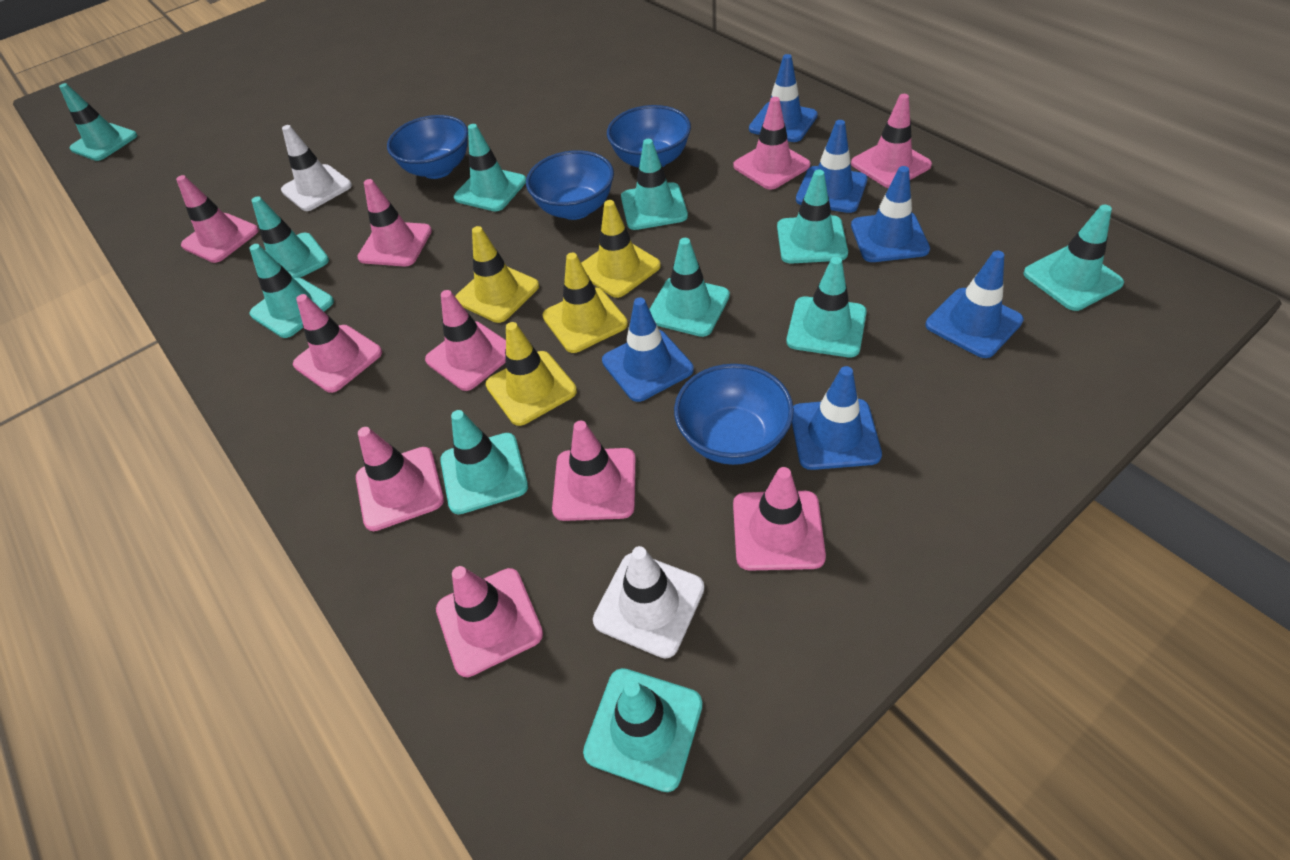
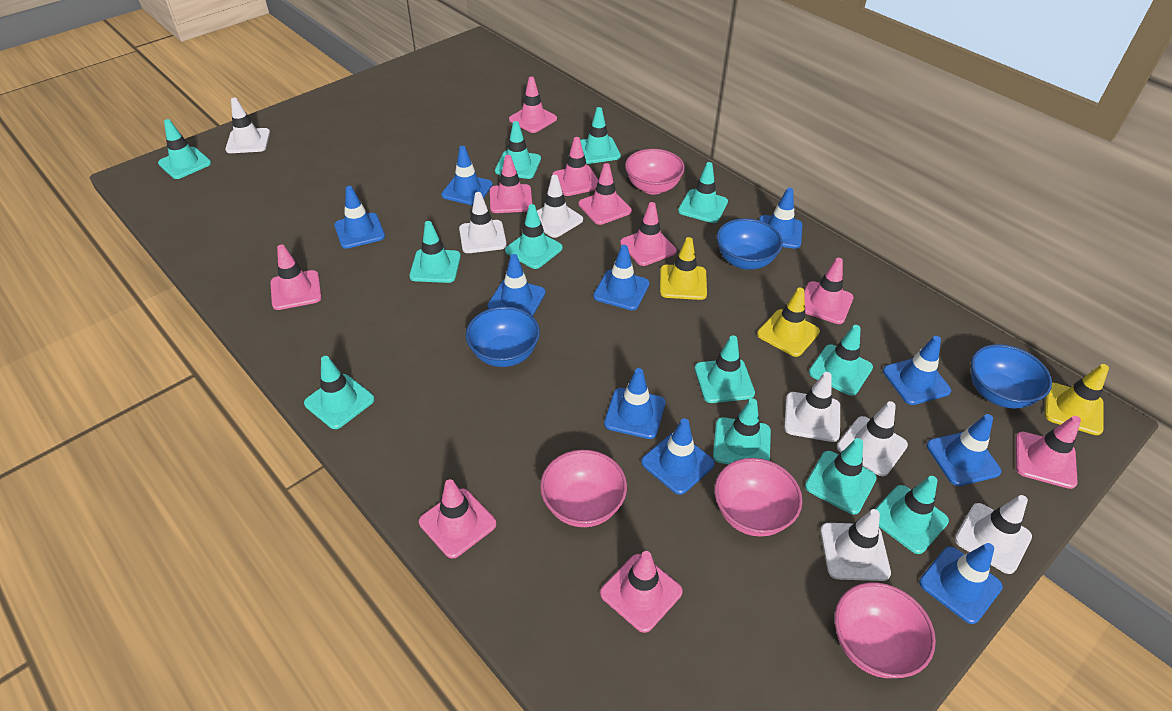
blue bowl: [387,115,468,179] [526,150,614,220] [607,105,691,168] [674,364,794,465] = 4 -> [466,307,540,367] [717,218,783,270] [971,344,1052,409] = 3
blue traffic cone: [602,297,694,402] [749,54,818,142] [792,366,882,470] [796,120,868,213] [851,166,930,262] [925,251,1024,358] = 6 -> [334,186,385,249] [441,146,493,205] [488,254,546,316] [593,245,649,310] [604,368,665,439] [641,418,715,495] [759,187,802,249] [883,336,951,405] [919,543,1003,624] [927,414,1002,486] = 10
pink bowl: none = 0 -> [540,450,627,527] [625,149,685,195] [714,458,802,536] [834,582,936,678] = 4
turquoise traffic cone: [59,83,137,161] [249,244,334,338] [251,196,329,278] [440,410,528,514] [454,124,526,211] [583,668,703,792] [621,139,688,230] [649,238,730,337] [777,170,848,264] [786,257,867,357] [1023,205,1124,311] = 11 -> [158,119,211,179] [304,356,375,429] [409,221,461,283] [495,121,541,179] [505,204,563,269] [580,107,621,164] [678,162,728,223] [695,335,755,403] [713,398,771,464] [805,438,877,514] [809,325,873,396] [875,476,949,554] = 12
white traffic cone: [281,125,352,211] [593,546,704,658] = 2 -> [225,98,270,153] [459,192,507,253] [537,175,583,238] [784,372,840,442] [820,509,891,581] [837,401,908,476] [955,495,1032,574] = 7
yellow traffic cone: [455,226,539,323] [485,322,577,426] [543,253,628,353] [581,200,661,298] = 4 -> [660,237,707,300] [757,288,820,357] [1044,364,1109,435] = 3

